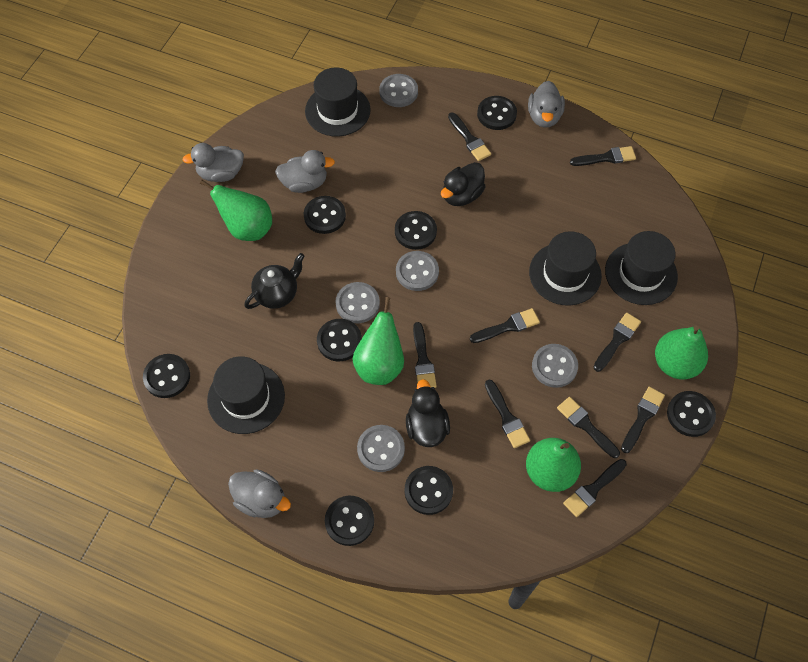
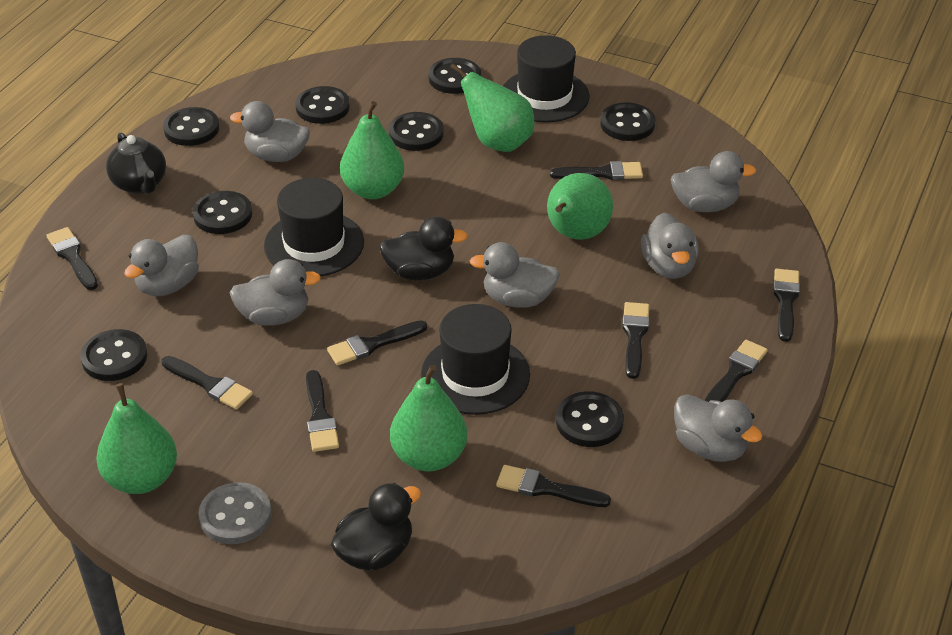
black hat: [207,356,285,434] [305,68,371,137] [529,231,602,306] [605,231,678,305] = 4 -> [264,178,364,276] [421,304,530,415] [503,35,590,122] = 3
green pear: [200,180,272,241] [352,297,404,385] [526,438,581,492] [655,326,708,379] = 4 -> [96,383,177,494] [340,101,404,199] [390,365,467,472] [450,63,534,152] [547,173,613,240] = 5
grey button: [335,282,380,323] [357,425,405,472] [379,74,418,107] [396,251,439,291] [532,344,578,388] = 5 -> [199,482,272,544] = 1
grey duck: [183,143,244,182] [228,469,291,518] [275,150,335,193] [528,81,565,128] = 4 -> [124,235,199,296] [230,101,310,162] [230,259,321,326] [470,242,560,308] [641,213,699,279] [671,151,756,212] [674,394,763,462] = 7

